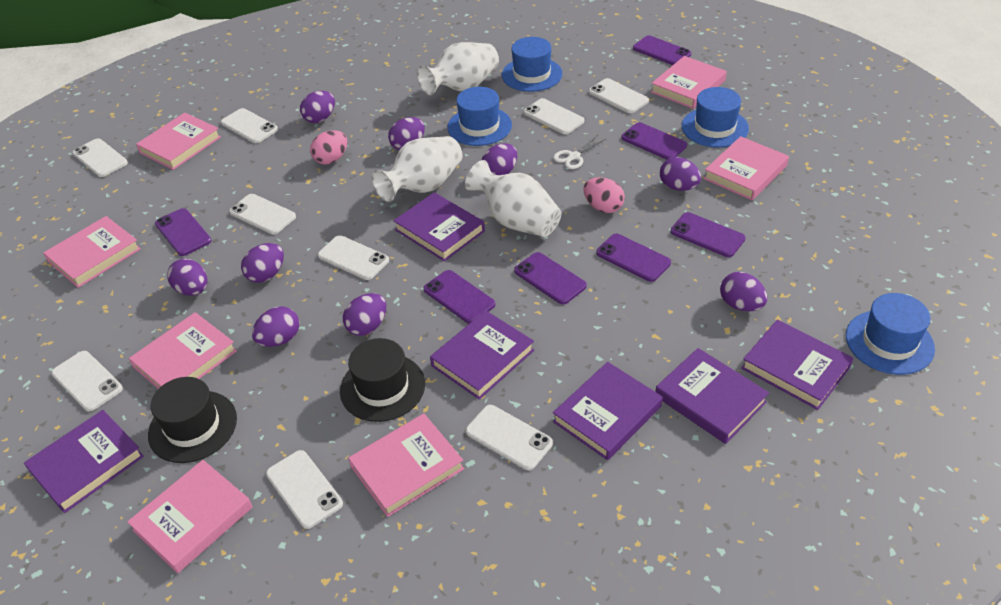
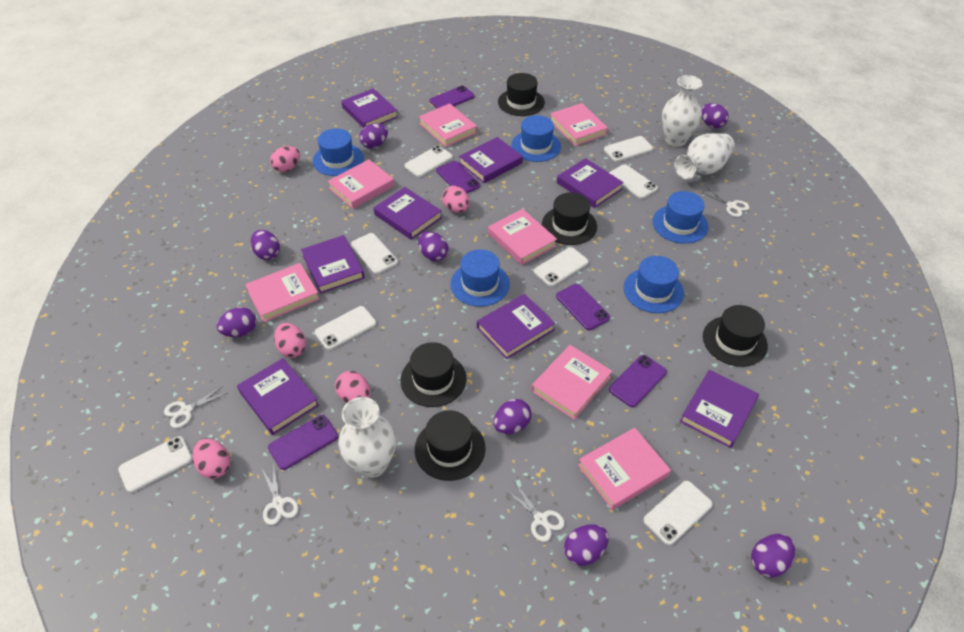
black hat: [148,377,237,463] [340,338,425,422] = 2 -> [400,342,466,407] [415,410,485,481] [498,73,545,116] [542,193,597,245] [703,305,768,367] = 5
blue hat: [447,87,512,146] [502,37,563,92] [682,87,749,148] [846,293,935,375] = 4 -> [313,129,364,176] [450,249,510,307] [511,115,561,162] [624,256,684,313] [652,191,709,244] = 5
pink egg: [310,130,347,165] [583,177,625,213] = 2 -> [193,439,230,479] [270,146,300,172] [274,323,306,358] [335,371,371,403] [442,186,470,213] = 5
purple book: [24,410,144,513] [393,192,485,261] [430,311,534,400] [553,362,663,460] [656,348,769,444] [741,320,854,410] = 6 -> [237,358,319,435] [301,235,365,294] [341,88,398,128] [374,187,442,240] [459,137,523,183] [477,294,555,359] [557,158,624,208] [680,370,759,448] = 8
purple egg: [167,259,207,296] [241,243,284,283] [252,306,300,347] [300,91,335,123] [343,293,386,336] [388,117,425,150] [482,143,517,175] [660,157,701,191] [720,272,767,311] = 9 -> [217,307,257,337] [251,230,280,260] [359,123,388,148] [418,232,449,261] [494,399,531,434] [564,524,609,566] [701,103,729,128] [751,534,795,578] = 8
purple phone: [155,208,212,256] [424,270,495,324] [514,252,587,304] [596,234,671,282] [622,122,687,160] [633,35,691,65] [670,212,746,257] = 7 -> [268,415,338,470] [430,86,475,108] [436,161,480,193] [556,284,610,330] [609,355,667,407] = 5
white phone: [51,351,123,412] [73,139,128,177] [221,108,278,143] [229,194,296,234] [266,450,343,529] [318,235,389,280] [466,405,553,470] [523,98,584,134] [589,78,649,113] = 9 -> [118,436,192,493] [315,306,376,350] [350,233,398,274] [404,146,453,177] [534,247,589,287] [604,136,653,162] [609,164,658,199] [643,481,713,545] = 8
white scissors: [553,136,606,169] = 1 -> [164,386,228,428] [262,463,299,525] [505,483,565,542] [701,187,749,217] = 4

